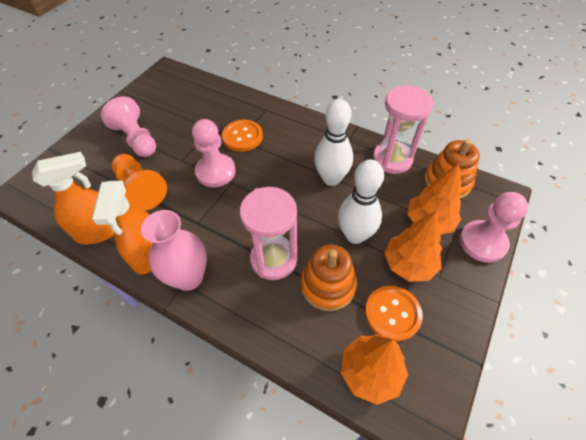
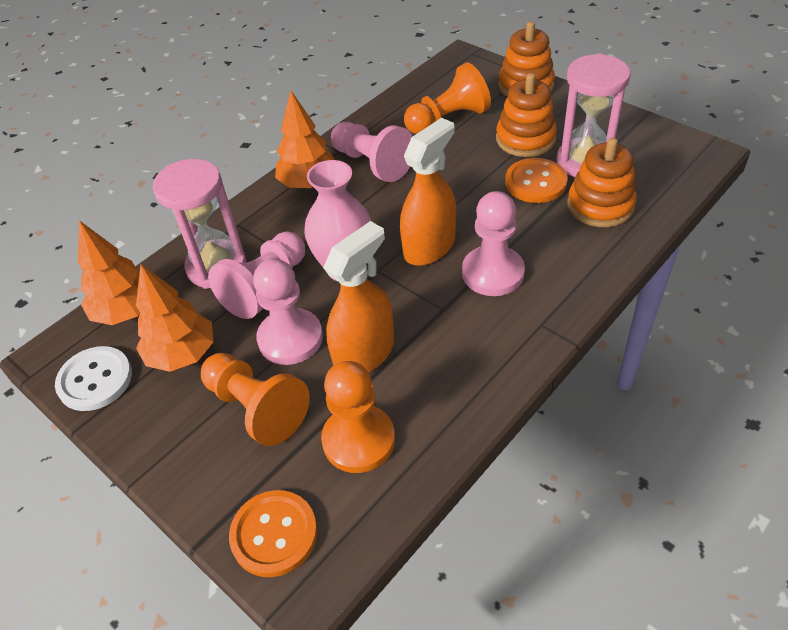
orange pawn: [112,154,167,211] = 1 -> [201,353,310,446] [321,361,395,473] [404,62,491,134] = 3
orange stacking toy: [301,244,357,311] [425,139,480,199] = 2 -> [496,73,557,157] [499,21,555,97] [567,138,637,227] = 3
pink pawn: [101,96,156,157] [192,119,236,187] [460,192,528,263] = 3 -> [208,231,305,319] [253,258,323,365] [331,122,413,182] [462,191,525,296] = 4
white bowling pin: [314,99,353,186] [338,160,384,244] = 2 -> none = 0
white button: none = 0 -> [55,346,132,411] = 1

